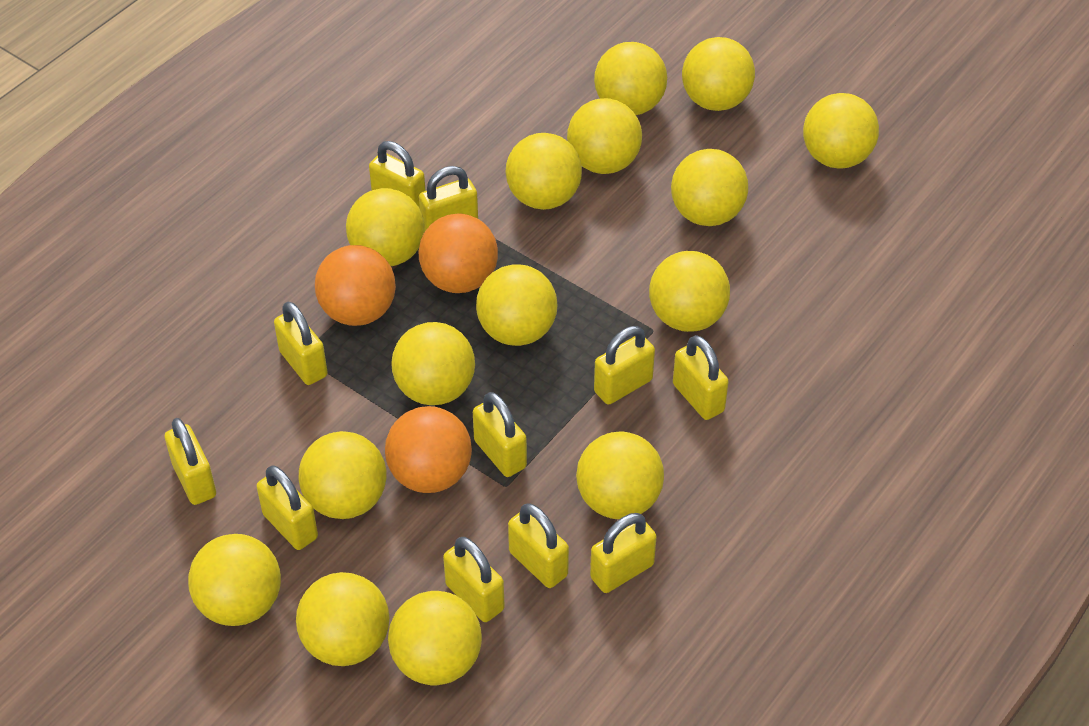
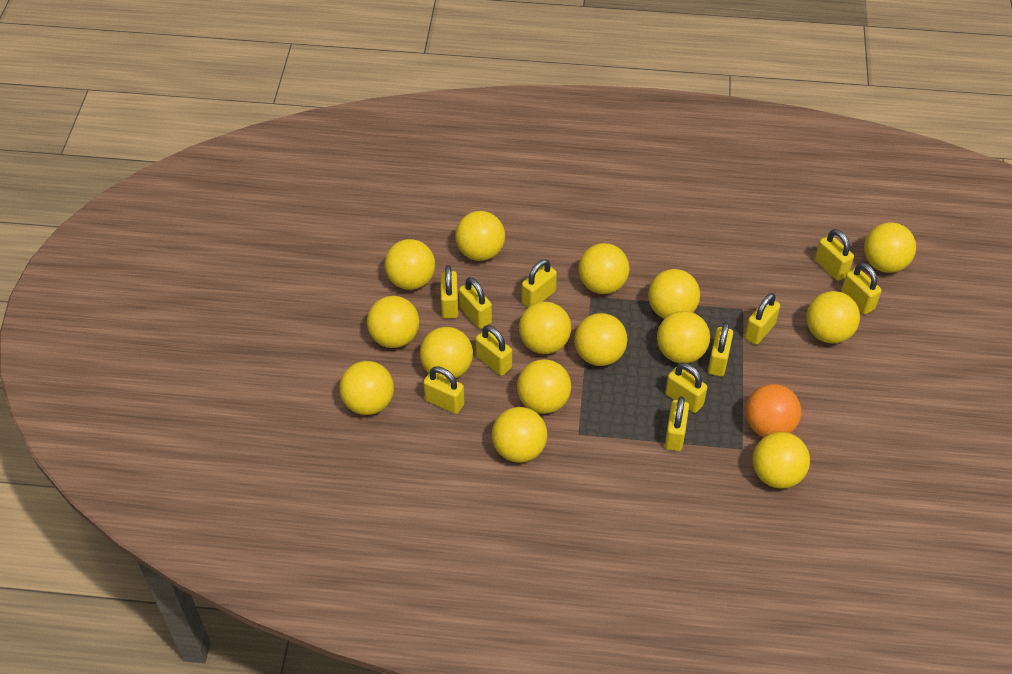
orange ball: [315,245,396,326] [385,406,472,493] [418,214,498,293] = 3 -> [745,384,801,437] = 1

